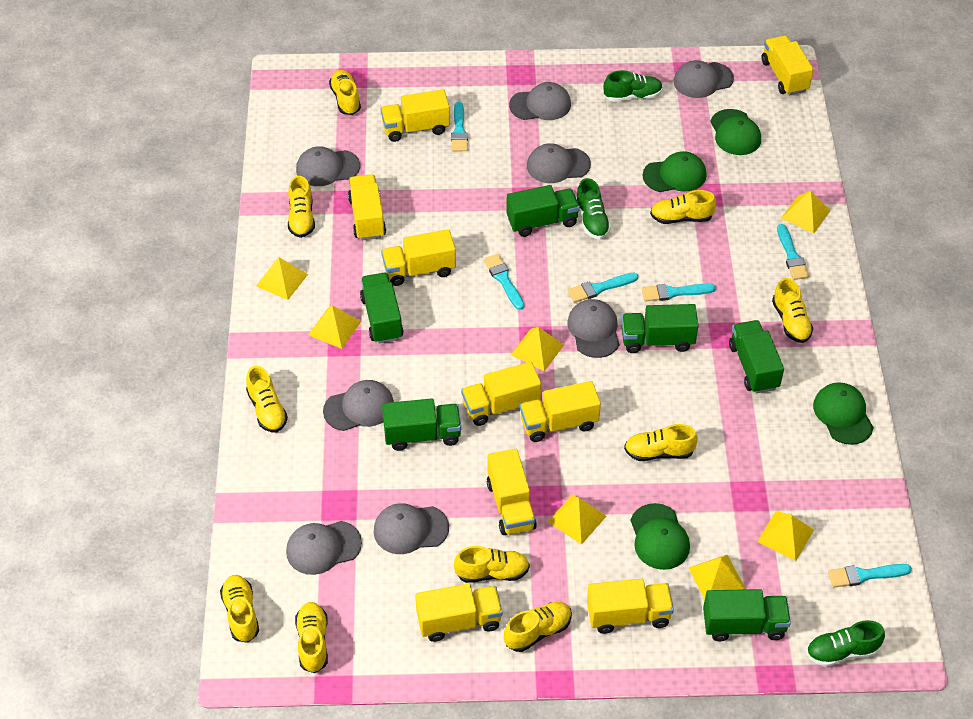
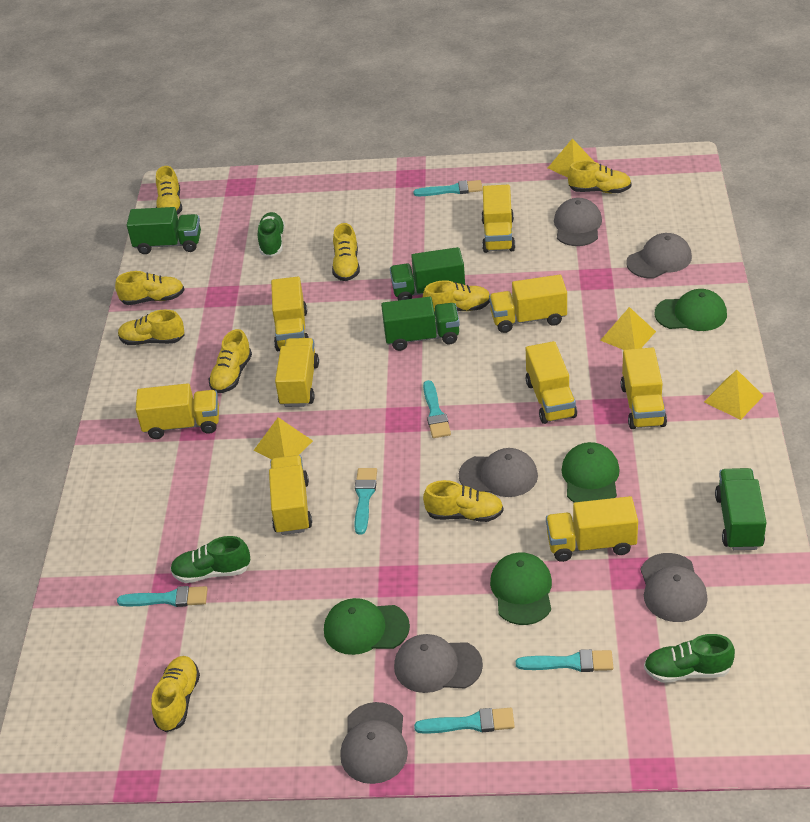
green truck: [360,273,404,344] [382,398,461,451] [506,185,580,237] [622,304,699,353] [703,589,791,641] [729,320,784,394] = 6 -> [127,207,201,254] [381,297,460,351] [390,247,465,300] [715,468,766,550] = 4
grey cap: [286,521,362,575] [296,146,360,186] [323,380,394,431] [374,503,449,554] [509,82,571,120] [527,143,591,183] [567,299,620,358] [674,60,734,98] = 8 -> [340,702,408,784] [394,634,483,693] [459,448,538,497] [554,198,602,246] [626,233,692,278] [640,553,708,622] = 6
yellow pyramid: [256,257,308,300] [308,305,361,349] [511,327,564,371] [548,494,606,545] [689,555,746,599] [757,511,814,561] [781,191,830,234] = 7 -> [254,417,313,459] [548,138,593,178] [600,307,656,350] [704,370,763,420] = 4
yellow shoe: [220,575,259,643] [246,366,288,432] [288,176,315,238] [295,602,328,673] [329,70,361,115] [454,546,530,583] [504,602,572,652] [624,424,698,461] [650,190,716,224] [772,278,813,343] = 10 -> [115,271,184,305] [118,310,184,345] [151,656,200,732] [156,166,182,215] [209,329,252,393] [332,223,360,281] [423,280,490,313] [423,480,504,522] [568,160,632,193] = 9

